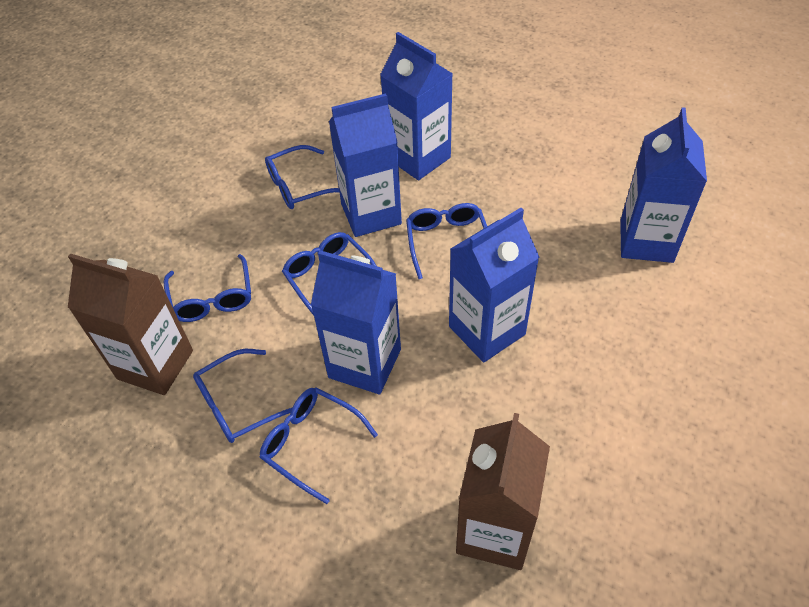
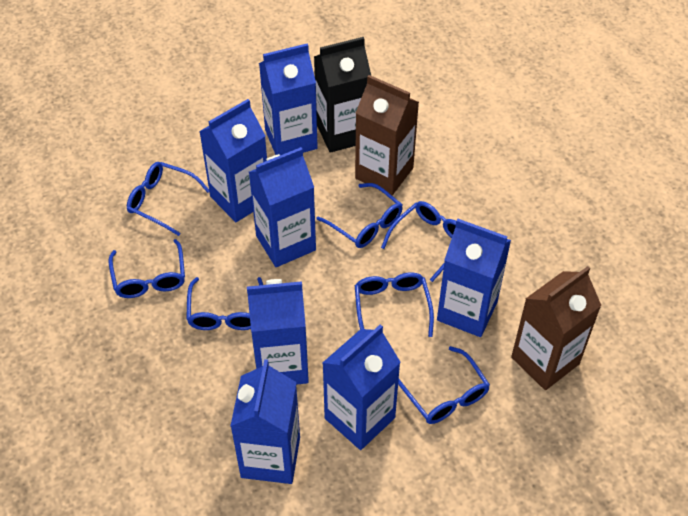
black carton: none = 0 -> [314,37,371,153] = 1
blue carton: [311,250,401,394] [329,93,402,237] [380,32,453,180] [449,208,540,362] [620,107,707,263] = 5 -> [199,99,267,222] [230,359,300,484] [247,279,309,385] [249,147,316,267] [259,43,318,155] [323,324,401,450] [437,219,511,337] = 7
blue glasses: [164,254,251,322] [193,349,292,443] [259,387,378,504] [265,145,339,209] [282,232,376,315] [406,203,487,279] = 6 -> [108,239,185,298] [127,162,209,236] [186,277,263,330] [317,183,403,248] [355,272,434,337] [381,201,456,282] [398,346,490,424] = 7

